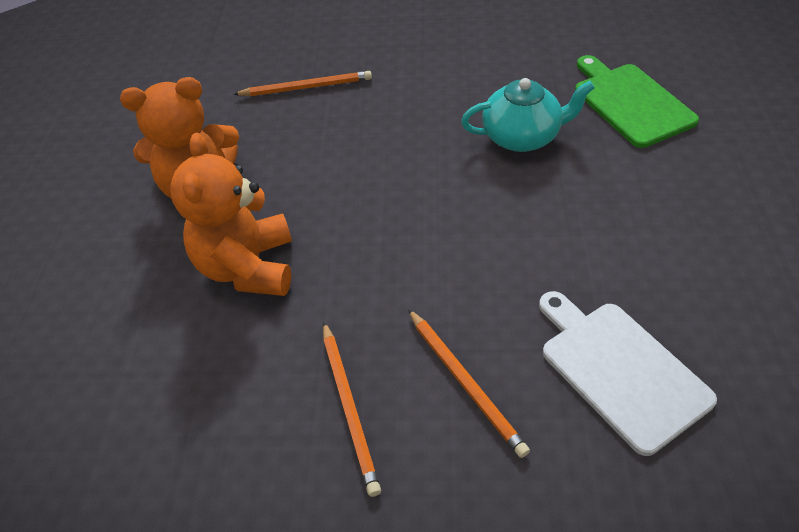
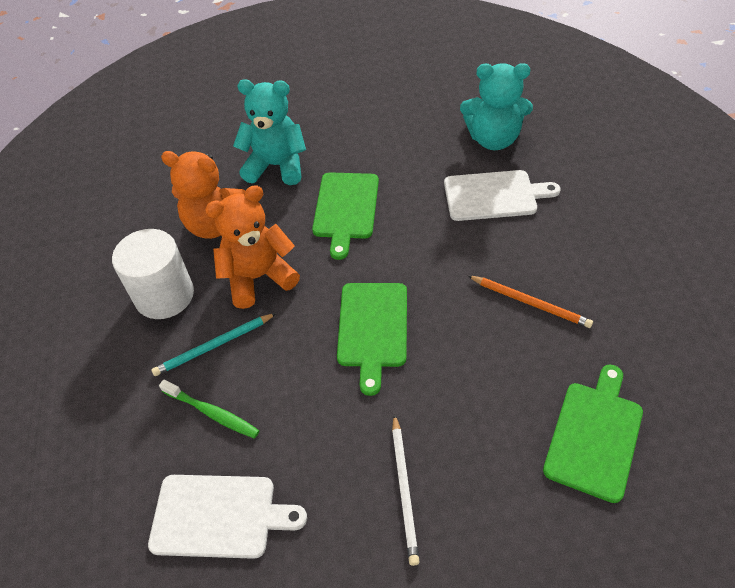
green cutting board: [575,55,699,148] = 1 -> [312,172,379,260] [337,283,407,396] [543,365,643,503] = 3
green toothbrush: none = 0 -> [159,380,259,438] = 1
orange pencil: [233,71,372,96] [323,322,381,497] [408,309,530,458] = 3 -> [468,276,593,328] = 1
turquoise pencil: none = 0 -> [151,313,276,376] = 1
turquoise teapot: [461,78,595,152] = 1 -> none = 0
turquoise teddy bear: none = 0 -> [233,79,306,185] [460,63,533,150] = 2
white cutting board: [539,291,717,456] = 1 -> [148,475,307,559] [444,170,560,221] = 2
white cylinder: none = 0 -> [112,229,194,319] = 1
white pencil: none = 0 -> [392,414,420,566] = 1

